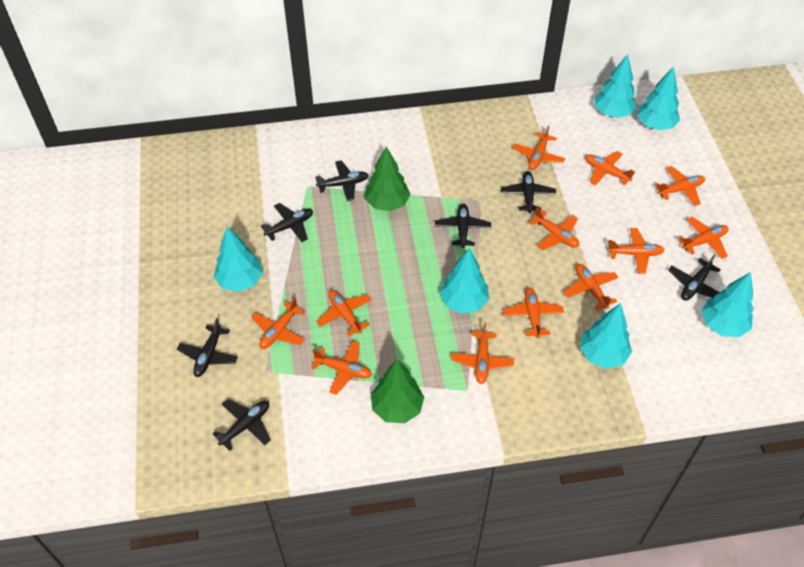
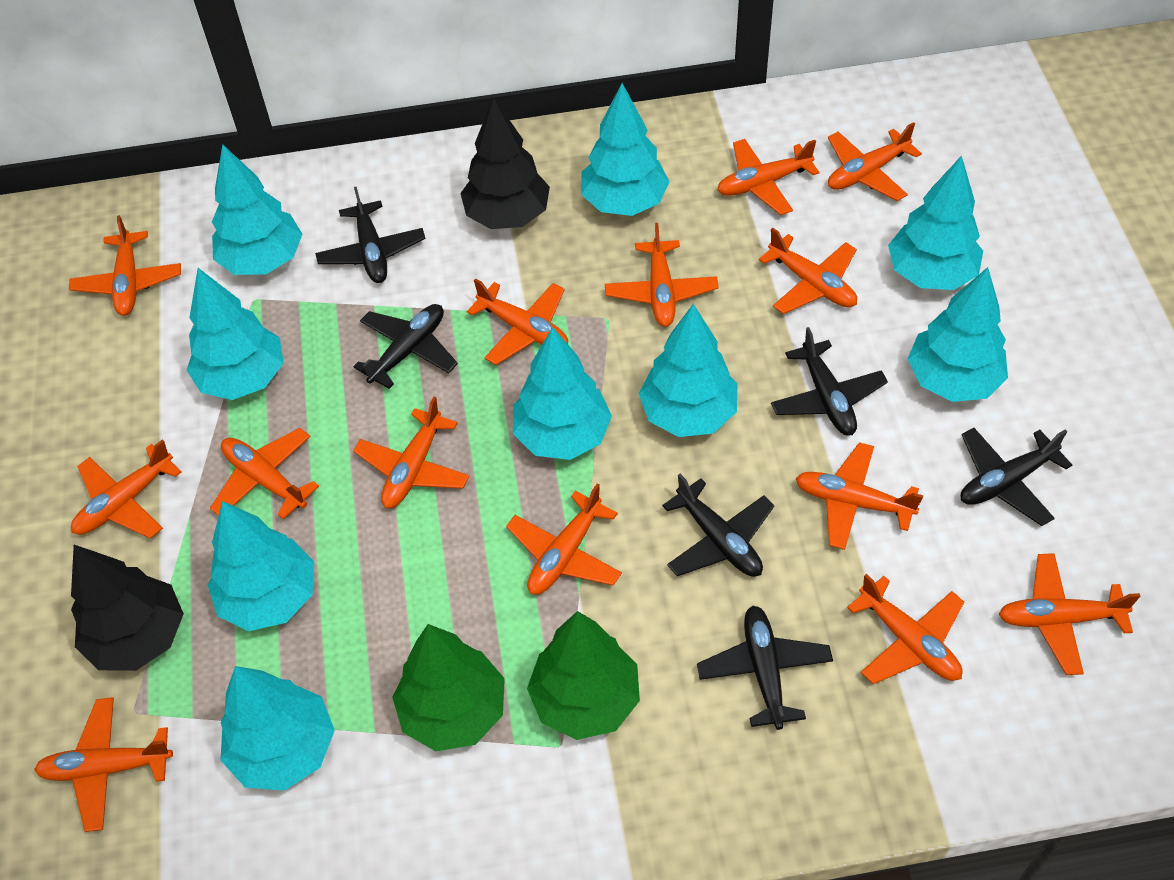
black plane: [177,318,238,377] [213,399,271,451] [261,203,313,242] [315,160,369,201] [435,204,491,248] [501,171,556,213] [668,254,721,301] = 7 -> [315,186,426,283] [353,304,458,389] [662,474,775,577] [697,606,833,730] [771,327,888,436] [960,428,1072,526] = 6
black tree: none = 0 -> [71,545,184,671] [460,97,550,229] = 2
orange plane: [251,297,305,349] [311,341,372,395] [316,290,372,336] [451,323,514,384] [503,288,564,338] [513,125,565,170] [529,207,579,250] [564,264,619,310] [585,151,635,186] [607,228,664,274] [655,166,705,206] [678,217,729,259] = 12 -> [34,697,173,832] [69,215,181,316] [71,440,181,539] [210,428,319,519] [353,397,470,508] [467,278,568,365] [506,484,622,595] [605,223,719,327] [717,139,819,215] [759,228,857,314] [795,442,923,550] [828,122,922,201] [847,574,964,684] [999,553,1140,675] = 14
turquoise tree: [214,226,263,292] [439,249,489,313] [580,303,632,369] [595,54,637,118] [637,66,680,130] [701,272,754,337] = 6 -> [187,268,284,400] [208,501,314,631] [212,144,302,275] [220,666,335,791] [513,327,612,460] [581,83,670,216] [639,304,737,437] [888,155,983,290] [908,267,1008,402] = 9

